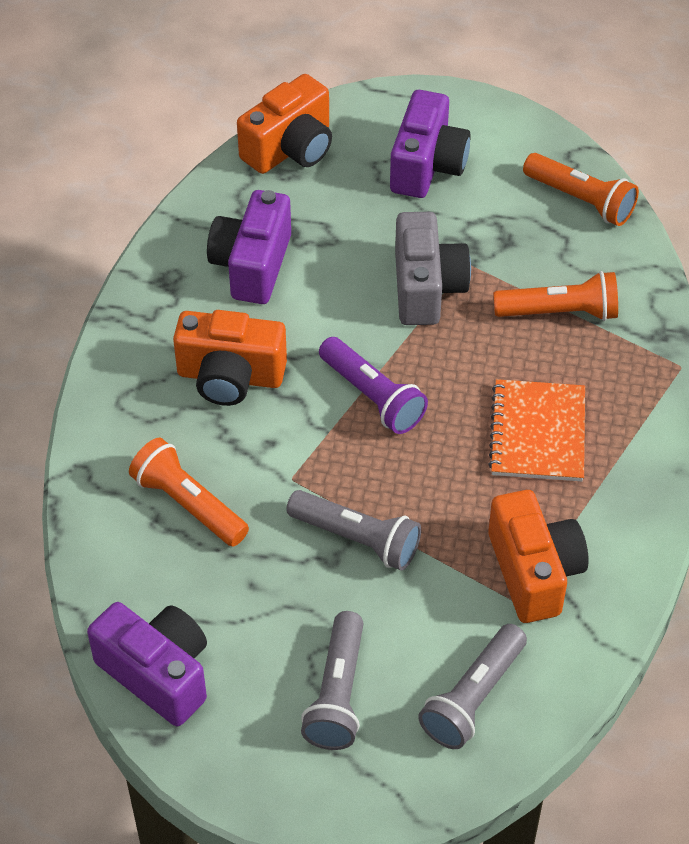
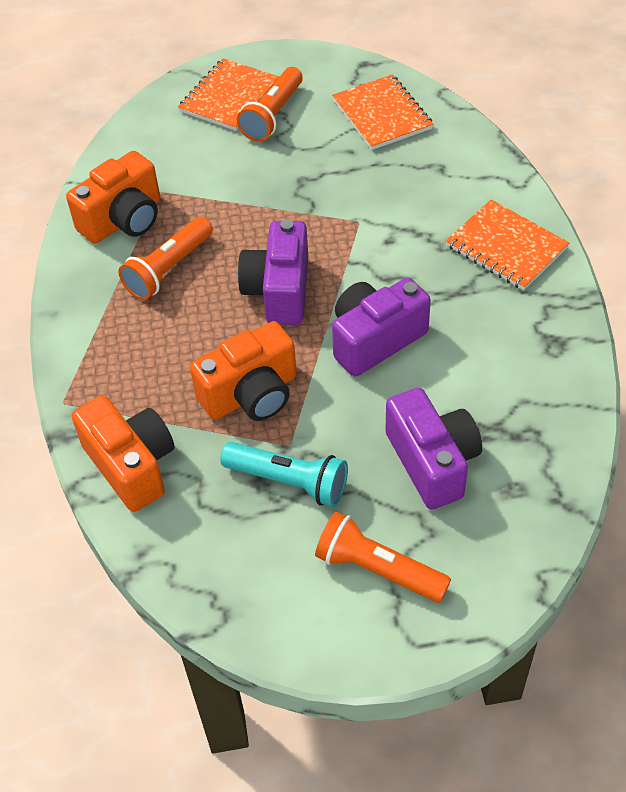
grey camera: [395,212,471,325] = 1 -> none = 0
grey flashlight: [286,490,421,570] [301,611,364,750] [418,624,527,749] = 3 -> none = 0
orange notebook: [488,379,585,481] = 1 -> [178,58,279,131] [332,75,433,150] [446,199,569,290] = 3
purple flashlight: [319,337,428,434] = 1 -> none = 0
turquoise flashlight: none = 0 -> [220,442,348,507] = 1

